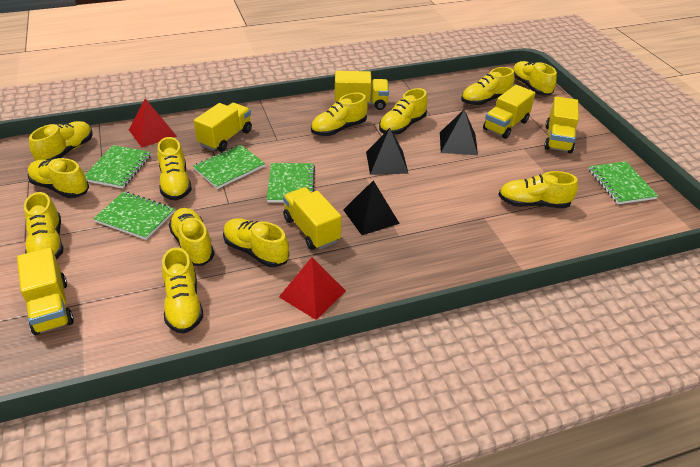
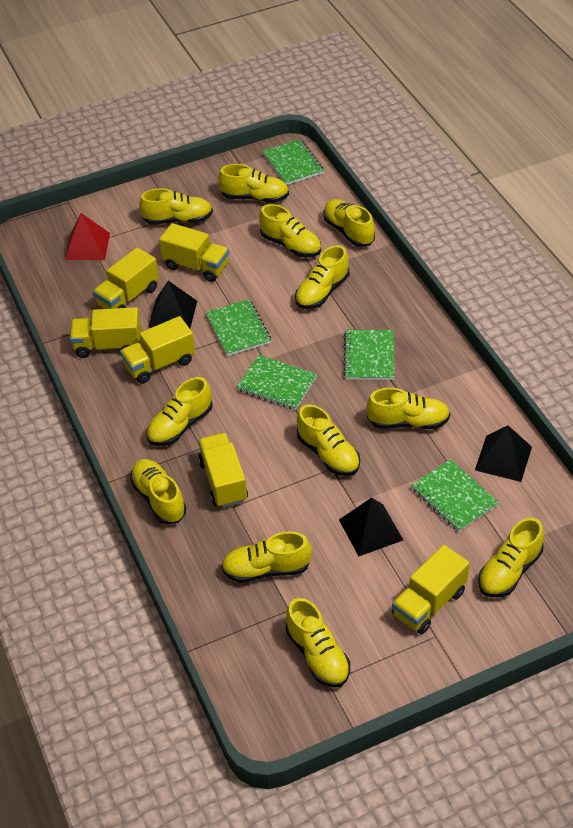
red pyramid: [129,99,177,147] [279,257,346,320] = 2 -> [65,213,110,260] = 1

